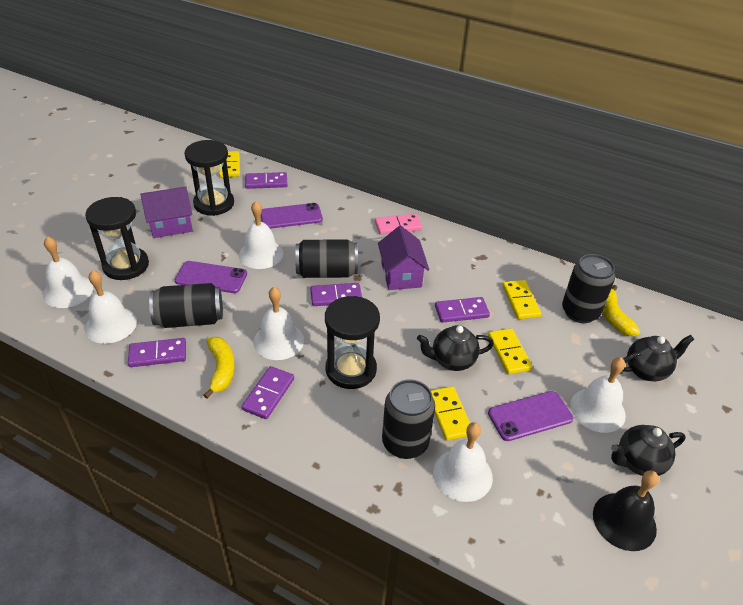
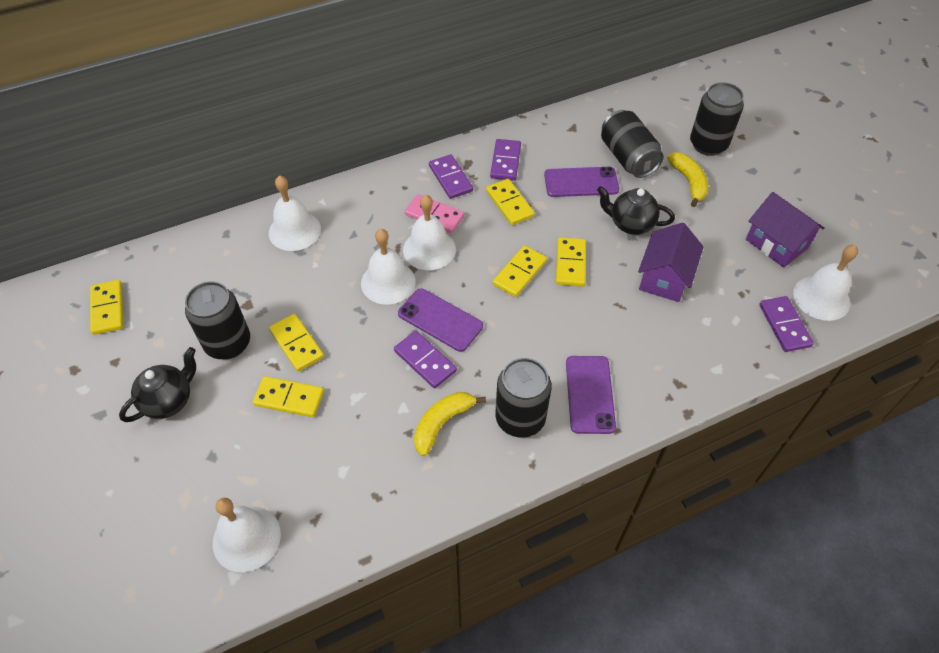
black bell: [593,470,659,551] = 1 -> none = 0
black hourglass: [85,197,149,280] [184,140,234,216] [325,296,380,389] = 3 -> none = 0
black teapot: [417,325,494,371] [611,425,686,476] [623,335,694,381] = 3 -> [119,347,196,422] [597,186,675,235] = 2
purple domino: [128,338,186,367] [242,366,294,419] [245,172,288,189] [310,283,362,306] [435,297,490,323] = 5 -> [394,331,457,388] [429,154,473,199] [490,139,521,181] [759,296,814,352] = 4
white bell: [43,236,93,308] [85,270,137,344] [239,201,284,269] [253,287,304,360] [433,422,493,502] [570,357,626,433] = 6 -> [213,498,281,572] [269,175,321,251] [361,229,416,304] [403,195,456,270] [793,245,858,321] = 5
yellow domino: [219,151,240,177] [431,386,470,441] [488,328,533,374] [502,280,541,319] = 4 -> [90,280,123,335] [253,376,324,417] [269,314,324,372] [486,179,535,225] [493,245,547,297] [556,237,586,287] = 6

